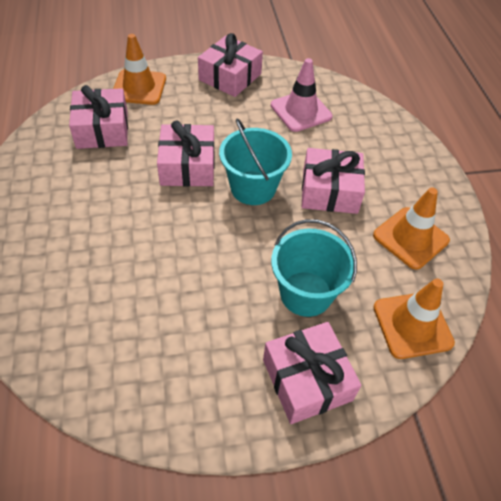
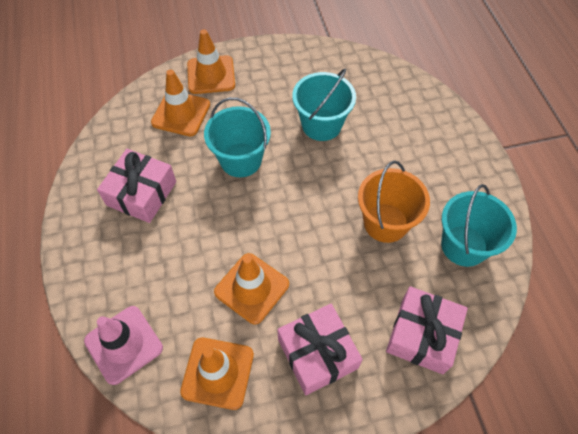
orange bucket: none = 0 -> [358,161,430,243] = 1
orange traffic cone: [113,34,166,105] [373,187,450,270] [373,279,455,359] = 3 -> [151,69,210,136] [180,338,254,410] [187,29,235,94] [214,253,289,324] = 4
pink gift: [69,85,128,149] [157,121,215,187] [198,33,263,97] [263,322,362,424] [301,148,365,214] = 5 -> [97,149,176,223] [277,304,363,395] [386,286,468,374] = 3
turquoise bucket: [219,118,292,205] [271,219,357,317] = 2 -> [204,97,271,177] [292,69,356,141] [441,184,517,267] = 3

